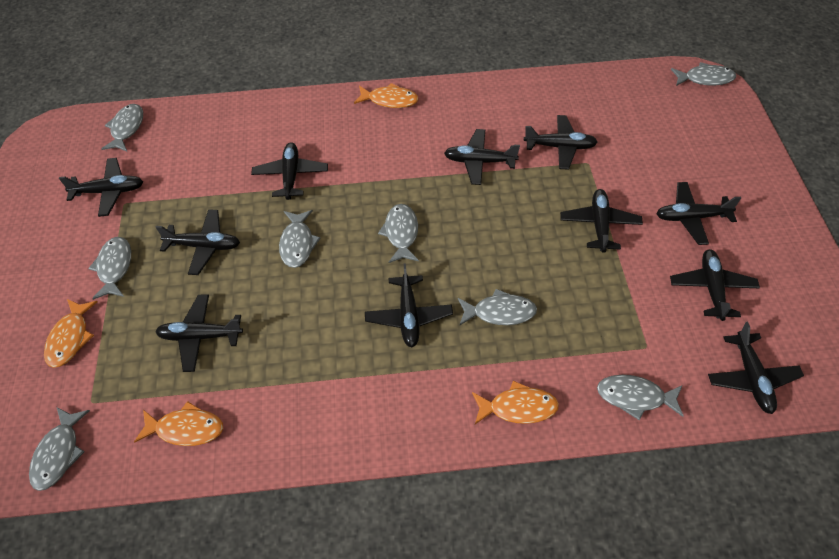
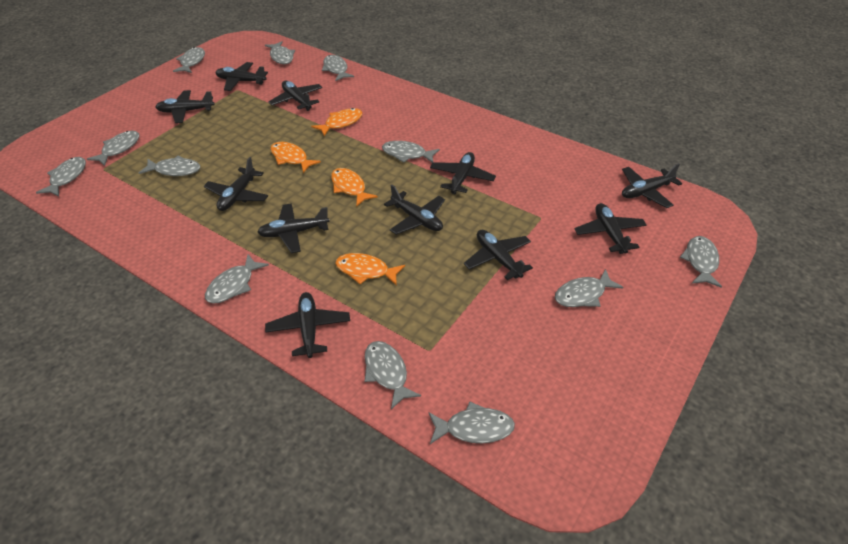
grey fish: [29,407,90,491] [88,237,131,300] [101,104,143,151] [279,210,321,268] [378,204,419,263] [458,289,537,326] [597,375,684,420] [671,62,736,86] = 8 -> [36,157,86,196] [87,131,139,166] [139,156,200,176] [173,47,205,73] [205,254,269,304] [265,41,295,64] [322,55,354,81] [365,341,421,409] [382,141,440,163] [429,402,515,444] [555,269,623,307] [680,236,722,288] = 12

